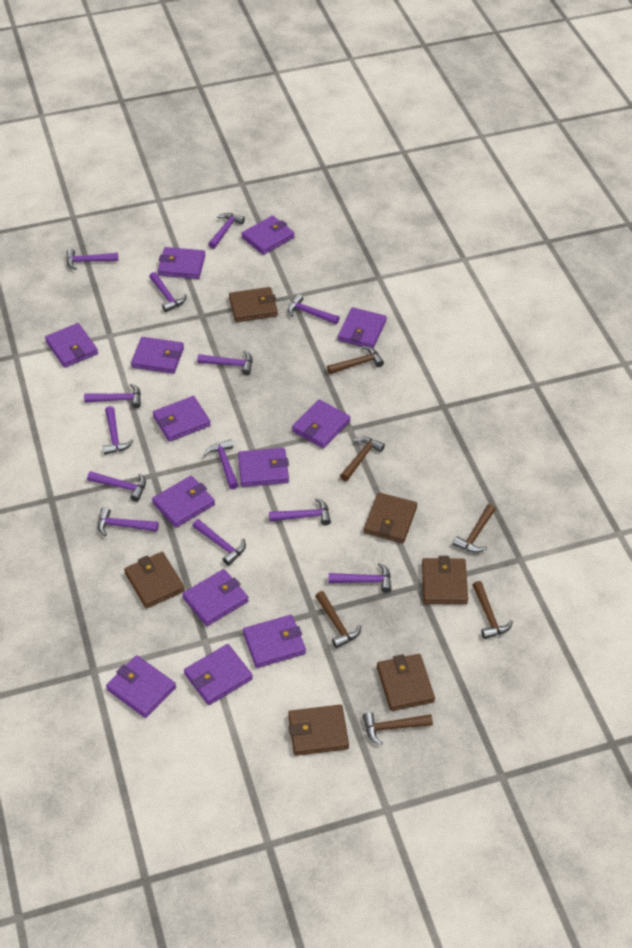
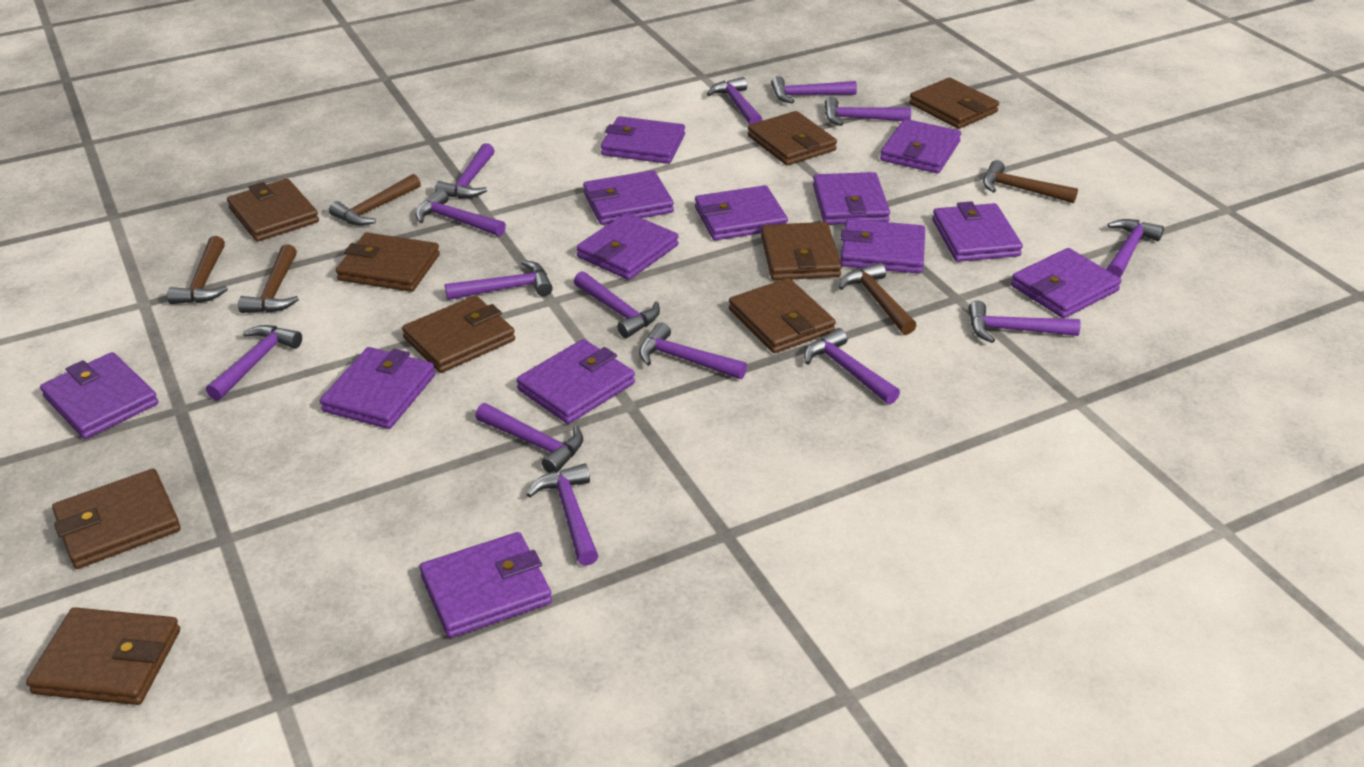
brown hammer: [315,591,361,648] [327,346,384,374] [340,437,385,481] [363,712,433,745] [453,504,496,553] [472,581,513,639] = 6 -> [167,236,228,304] [238,244,299,313] [329,174,421,226] [839,262,917,335] [983,160,1078,203] = 5
brown wallet: [124,552,185,608] [229,287,278,322] [288,705,349,756] [364,493,417,543] [377,654,435,711] [422,556,468,604] = 6 -> [26,607,180,705] [52,469,181,569] [227,179,319,242] [336,232,440,292] [402,295,515,373] [729,278,836,353] [748,111,837,165] [761,222,842,280] [909,78,999,129] = 9
purple hammer: [66,249,118,270] [84,384,141,409] [87,471,146,502] [98,507,159,536] [103,406,133,455] [149,272,187,312] [193,519,246,566] [197,350,252,375] [204,439,238,489] [208,213,245,249] [269,498,331,525] [288,294,340,324] [329,563,392,593] = 13 -> [206,325,302,401] [416,189,506,236] [435,143,495,199] [445,260,553,300] [475,403,583,473] [526,463,598,566] [574,271,660,338] [639,322,747,379] [707,77,762,124] [771,76,857,104] [804,328,900,404] [825,97,911,126] [969,301,1080,343] [1106,219,1164,277] = 14

